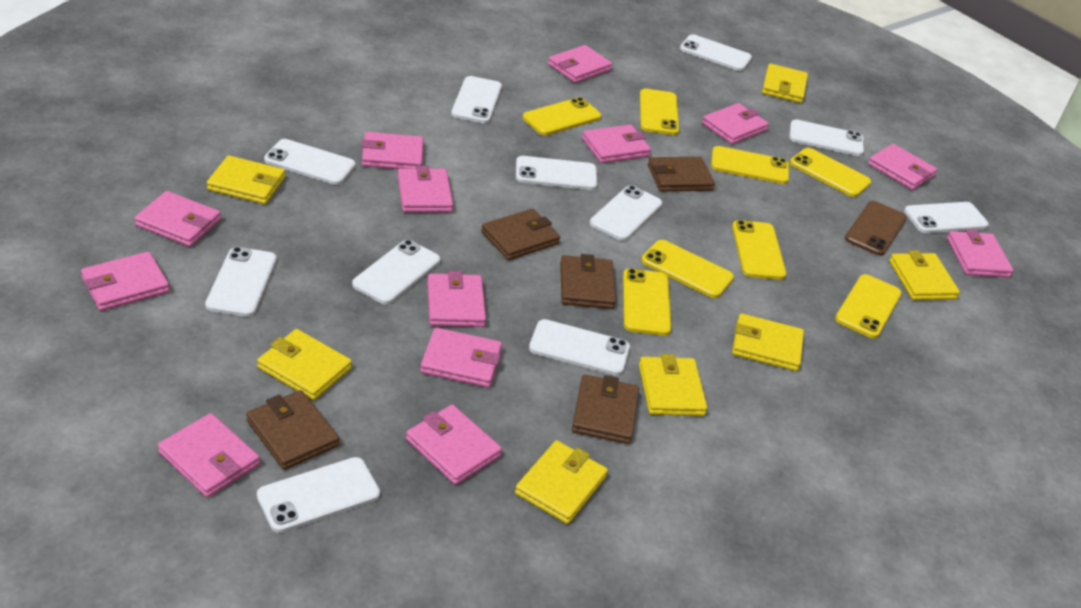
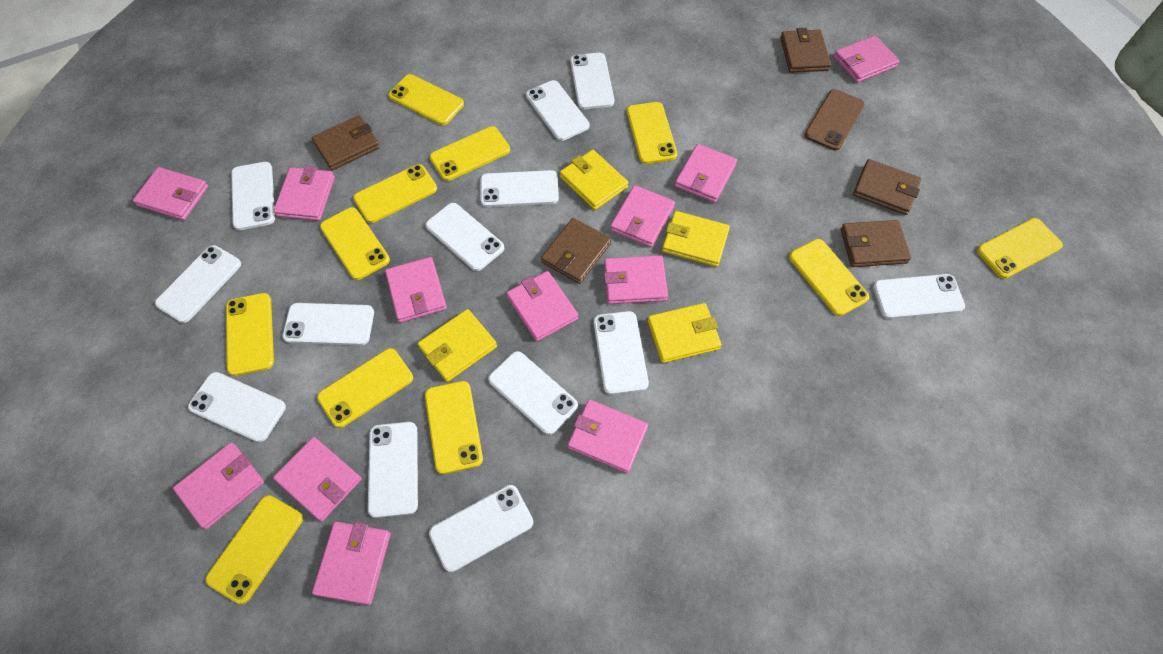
pink wallet: [81,252,170,311] [134,191,221,247] [158,413,260,498] [361,132,424,169] [398,166,453,212] [406,405,502,485] [420,327,502,388] [427,271,486,327] [548,45,612,83] [582,125,651,163] [702,103,769,144] [868,144,937,190] [947,229,1013,278] = 13 -> [133,167,209,220] [173,443,264,529] [273,166,335,221] [273,437,362,521] [312,522,391,605] [385,257,447,323] [507,271,578,341] [568,400,648,473] [604,255,668,304] [610,185,675,247] [675,144,737,203] [834,35,900,83] = 12
white phone: [205,247,277,317] [257,457,380,533] [264,139,355,185] [352,240,440,304] [451,76,502,123] [516,156,598,190] [529,319,630,376] [590,185,662,241] [680,34,752,71] [789,119,864,156] [904,202,989,233] = 11 -> [155,245,241,323] [188,372,286,442] [231,162,275,230] [283,303,374,345] [368,422,418,518] [426,203,504,271] [429,485,533,572] [480,170,559,207] [488,351,578,435] [526,80,589,141] [570,53,614,109] [594,311,649,395] [873,274,965,319] = 13
yellow phone: [523,97,601,135] [623,268,671,336] [640,89,679,135] [641,240,734,298] [711,146,789,184] [732,220,786,280] [790,148,871,197] [835,274,902,338] = 8 -> [205,495,303,604] [226,293,274,376] [317,348,413,428] [320,207,390,280] [353,164,437,223] [389,74,464,125] [425,381,483,474] [430,126,510,181] [627,102,677,164] [789,239,869,316] [977,218,1063,278] = 11
yellow wallet: [207,155,285,204] [257,329,352,400] [515,440,608,524] [639,354,707,416] [732,313,804,371] [762,64,808,103] [889,250,960,300] = 7 -> [418,309,497,382] [560,150,628,210] [648,303,722,363] [662,211,730,267] = 4

